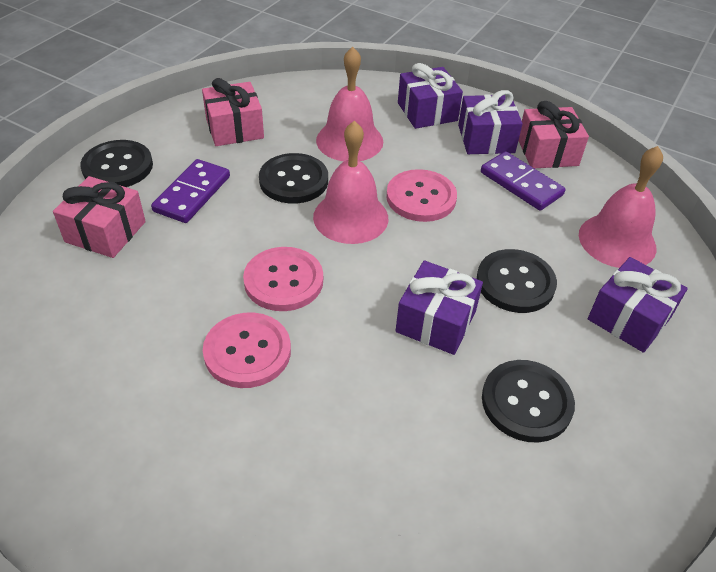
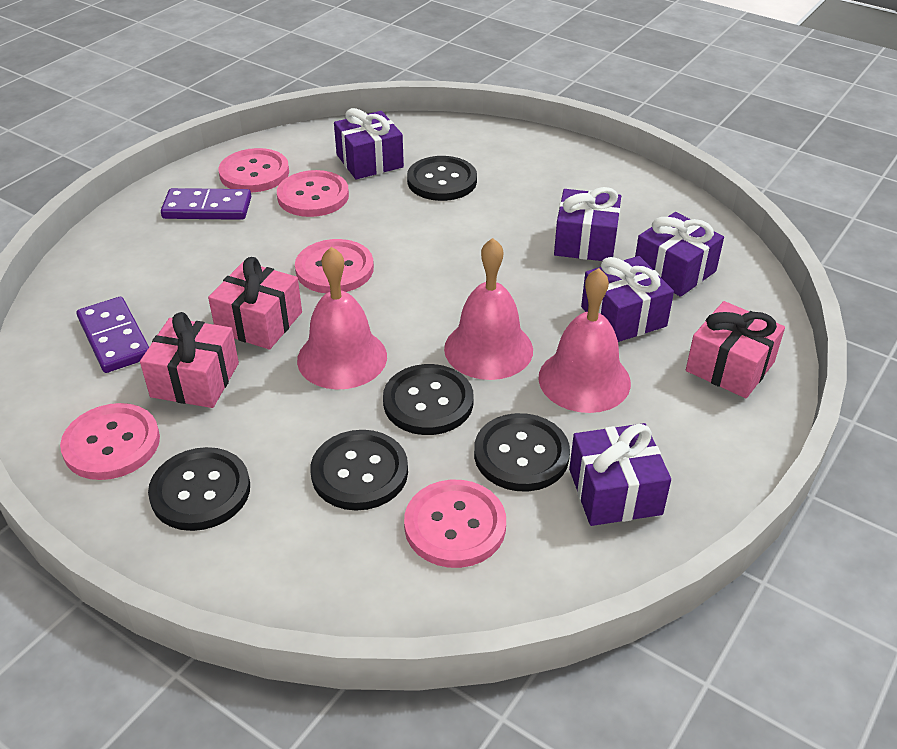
black button: [80,140,153,187] [259,153,328,204] [477,249,557,313] [482,360,575,442] = 4 -> [148,447,250,531] [311,430,408,511] [383,364,474,435] [407,156,477,201] [474,413,570,491] = 5
pink button: [203,312,291,388] [243,247,323,311] [386,169,457,222] = 3 -> [60,403,160,480] [219,148,289,192] [277,170,349,217] [295,239,374,293] [404,480,506,568] = 5
purple gift: [396,260,483,355] [398,63,463,129] [458,90,523,154] [588,257,688,353] = 4 -> [334,108,404,179] [554,187,621,261] [569,423,671,526] [581,256,674,342] [635,212,724,297] = 5

